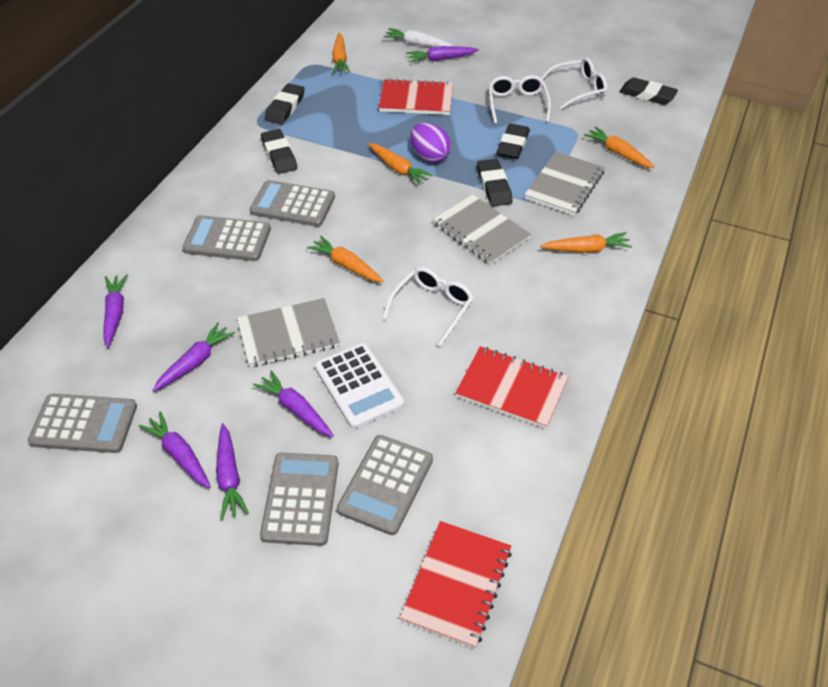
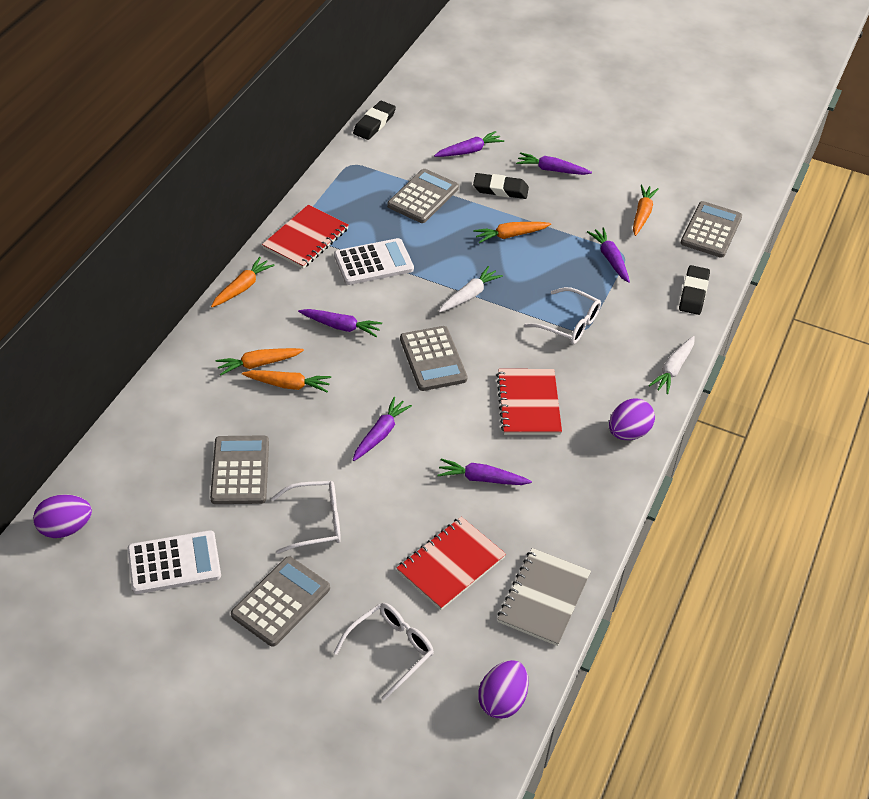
black eraser: [261,129,297,174] [265,83,305,124] [477,159,512,206] [497,123,530,159] [620,78,678,105] = 5 -> [353,101,396,140] [473,173,529,199] [679,265,710,315] = 3
grey notebook: [237,298,340,367] [433,194,531,265] [524,151,605,216] = 3 -> [497,548,591,646] = 1
purple egg: [410,123,451,163] = 1 -> [33,494,92,538] [478,660,529,719] [609,398,655,440] = 3
white calculator: [315,343,404,429] = 1 -> [128,530,221,594] [334,238,414,285] = 2
white carrot: [383,28,453,47] = 1 -> [439,266,503,312] [649,336,695,394] = 2

